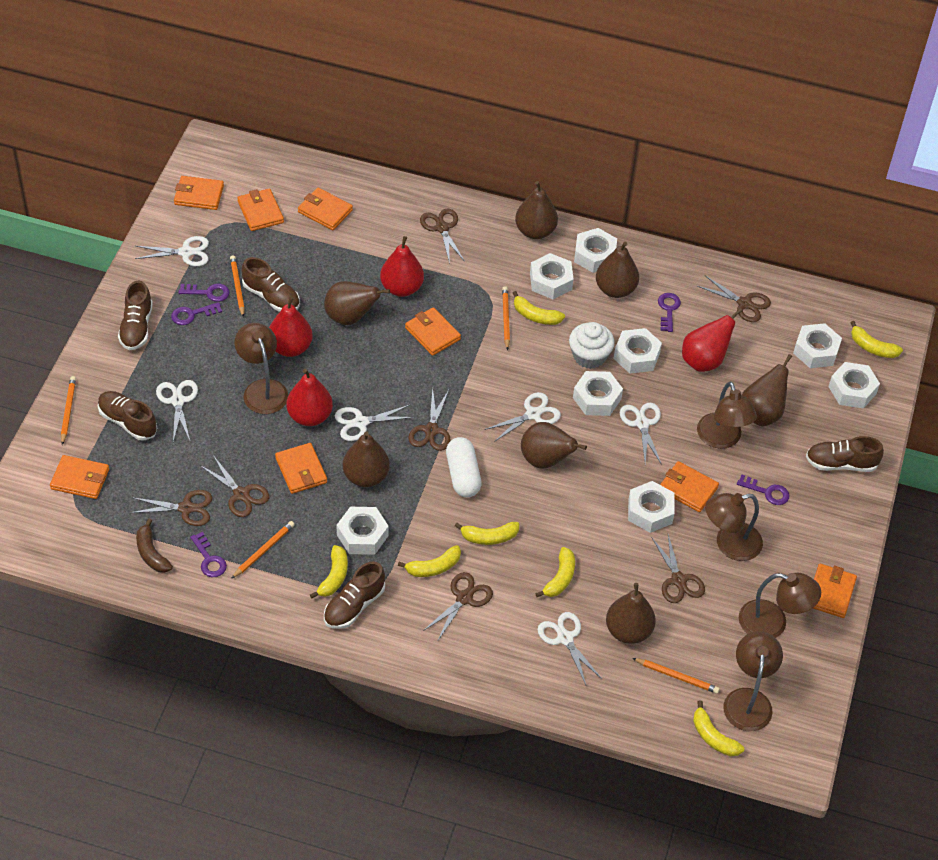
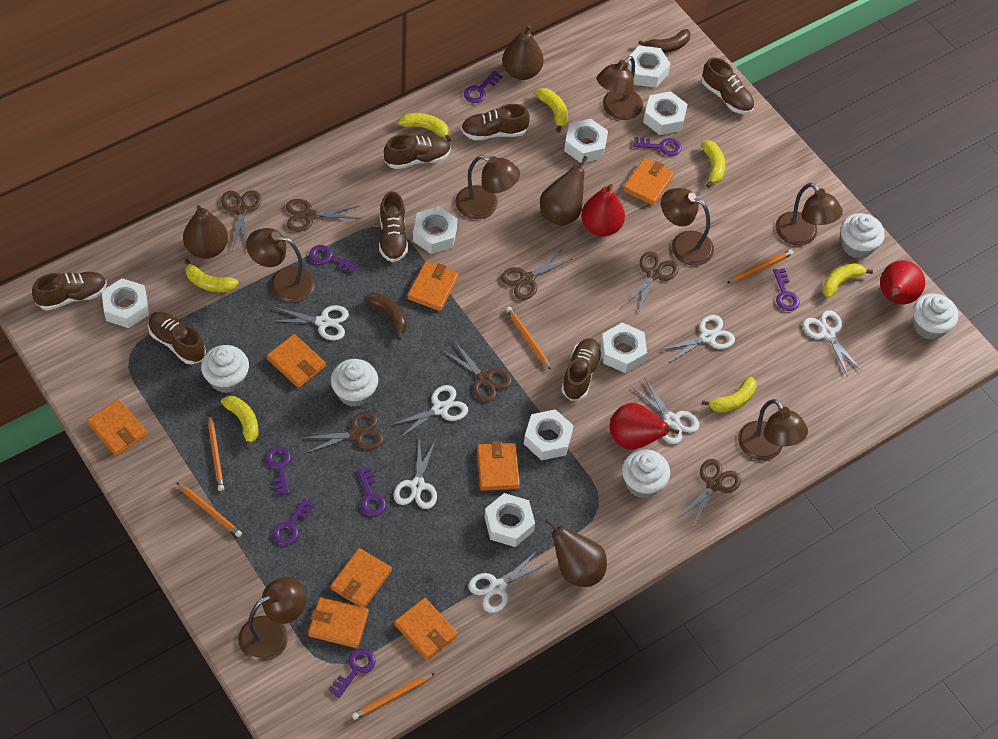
brown banana: [136,518,173,573] = 1 -> [365,293,407,340] [638,29,691,53] = 2
brown lamp: [234,323,288,414] [697,381,757,449] [705,493,763,561] [723,631,783,731] [739,573,821,638] = 5 -> [238,577,306,661] [246,228,315,303] [455,155,520,220] [597,56,643,120] [661,188,714,266] [738,399,808,461] [776,183,843,246] = 7
brown pear: [324,281,390,325] [343,431,390,487] [515,181,558,239] [521,422,587,469] [596,242,639,298] [606,583,656,644] [741,354,792,427] = 7 -> [183,205,228,259] [502,25,544,80] [540,156,588,226] [545,518,607,587] = 4
brown shoe: [98,391,157,441] [118,281,153,351] [242,257,300,312] [324,562,385,629] [806,436,884,472] = 5 -> [32,272,107,310] [148,312,206,365] [379,191,408,262] [384,134,451,169] [461,104,530,140] [561,338,603,401] [702,57,755,114] = 7
purple key: [171,302,222,325] [179,284,230,302] [190,532,227,577] [658,293,681,332] [737,474,790,505] = 5 -> [266,446,291,495] [272,498,315,545] [309,245,358,273] [328,649,376,698] [357,467,386,516] [464,71,503,103] [633,137,682,156] [773,268,799,311] = 8
red pear: [269,297,313,357] [287,369,333,426] [380,236,424,297] [682,308,743,372] = 4 -> [581,184,625,237] [610,403,679,450] [880,260,925,304] = 3
white capsule: [446,437,482,497] = 1 -> none = 0
white cupcake: [569,322,615,369] = 1 -> [201,345,249,393] [331,359,378,407] [622,449,670,498] [841,213,885,258] [913,294,958,340] = 5
white scissors: [135,236,209,266] [156,380,198,442] [335,405,415,441] [485,392,561,442] [537,612,602,685] [620,403,662,465] = 6 -> [270,305,349,341] [389,385,468,438] [394,440,437,509] [468,550,549,613] [631,378,699,444] [661,315,735,364] [803,310,862,376] = 7

